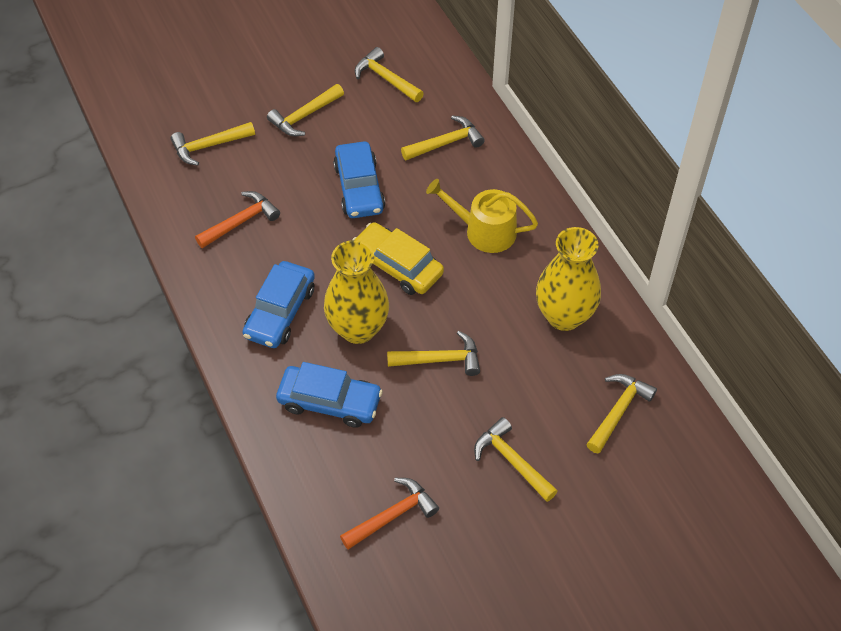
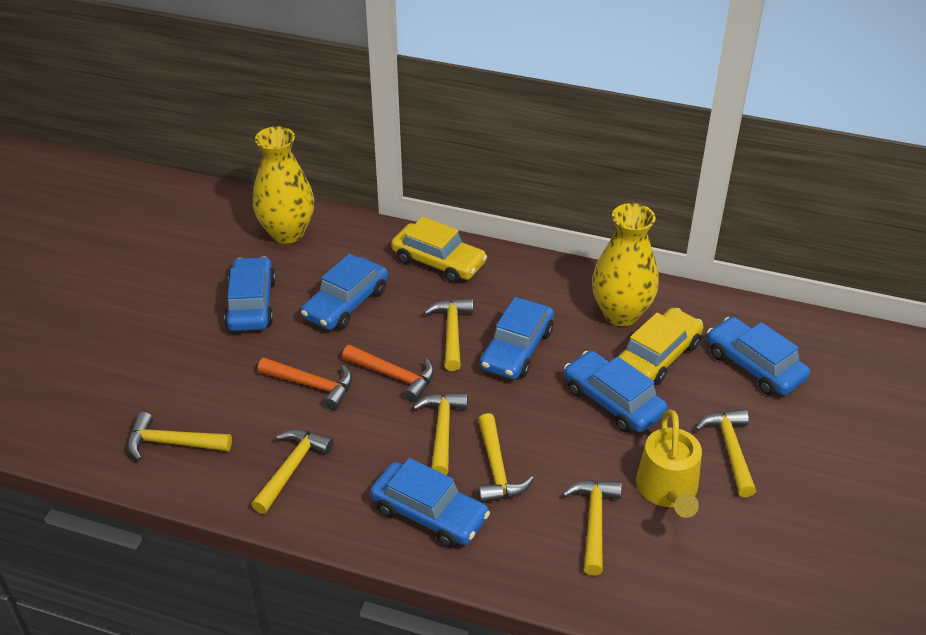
blue car: [243,261,315,348] [276,362,383,428] [333,142,385,218] = 3 -> [224,256,276,331] [301,254,388,330] [370,458,490,548] [480,297,554,379] [564,351,668,433] [707,317,810,395] = 6
yellow car: [352,222,444,295] = 1 -> [391,217,487,283] [618,308,703,385] = 2

